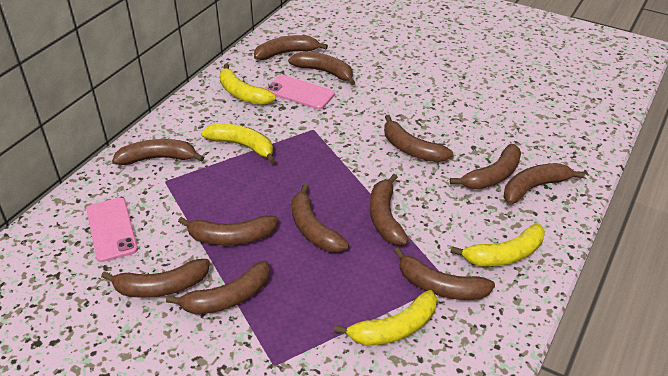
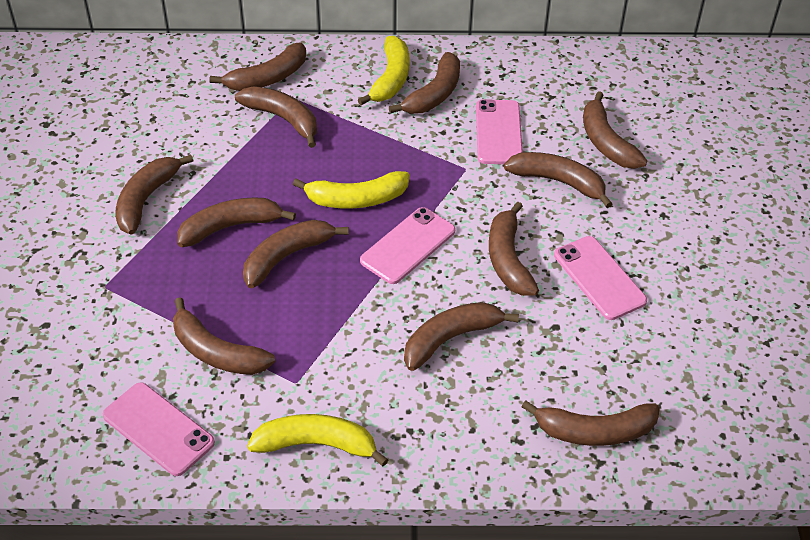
pink phone: [86,198,138,262] [266,75,335,109] = 2 -> [103,382,215,476] [360,207,456,284] [476,99,523,164] [554,236,647,320] = 4
yellow banana: [201,123,275,164] [219,64,276,105] [334,290,437,346] [451,224,545,267] = 4 -> [247,414,388,467] [293,171,410,209] [358,36,409,105] = 3

